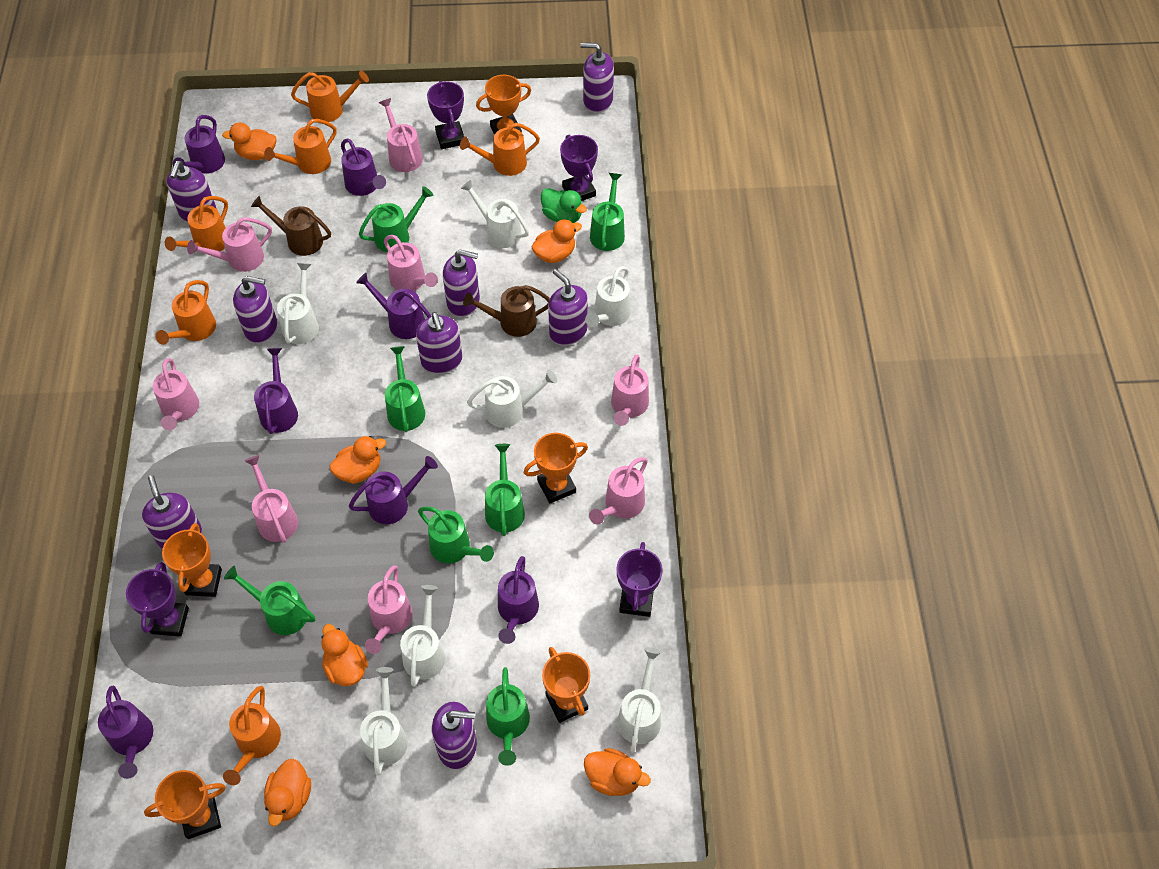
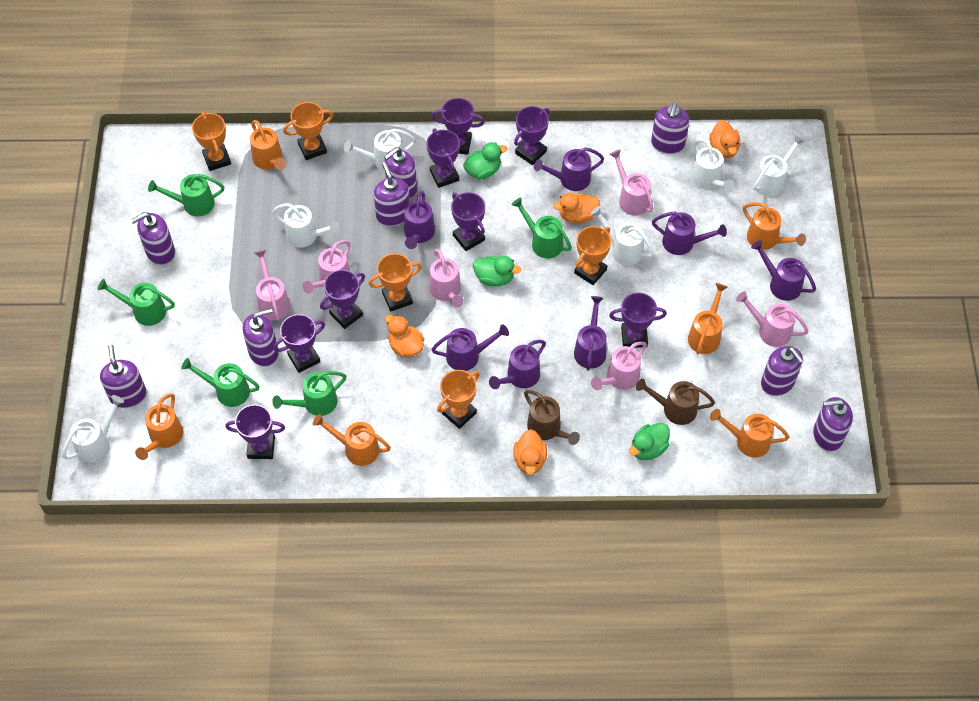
green duck: [541,188,587,223] = 1 -> [463,142,507,179] [473,256,521,286] [629,423,670,460] = 3
green watering can: [224,566,315,635] [359,186,434,252] [385,346,425,432] [418,506,494,564] [485,444,525,536] [486,667,530,766] [590,173,625,251] = 7 -> [98,279,175,326] [148,174,224,216] [181,358,260,407] [272,371,346,416] [511,197,572,258] = 5
orange duck: [222,123,277,160] [264,759,311,827] [321,624,368,686] [329,436,386,484] [531,219,582,263] [584,748,651,796] = 6 -> [385,315,424,357] [513,429,547,475] [553,193,600,223] [709,120,741,158] = 4
pink watering can: [152,358,199,430] [187,217,272,272] [245,455,298,543] [365,565,413,654] [379,98,423,172] [384,235,438,291] [589,457,648,525] [611,355,649,426] = 8 -> [254,250,290,321] [302,240,351,293] [429,249,464,307] [591,341,647,390] [609,149,654,216] [736,291,809,347] = 6
purple trophy: [126,562,189,637] [427,81,464,149] [560,135,598,201] [617,542,662,617] = 4 -> [225,404,285,459] [273,314,325,373] [320,270,365,329] [427,128,460,188] [432,98,484,155] [451,192,485,251] [514,106,550,165] [609,293,667,348] = 8
white watering can: [277,263,319,344] [360,667,408,775] [400,585,445,687] [460,180,529,248] [467,370,557,428] [585,266,631,327] [617,647,661,753] = 7 -> [62,395,124,463] [272,203,340,248] [344,129,416,172] [590,206,654,266] [690,139,734,192] [753,135,805,197] = 6

